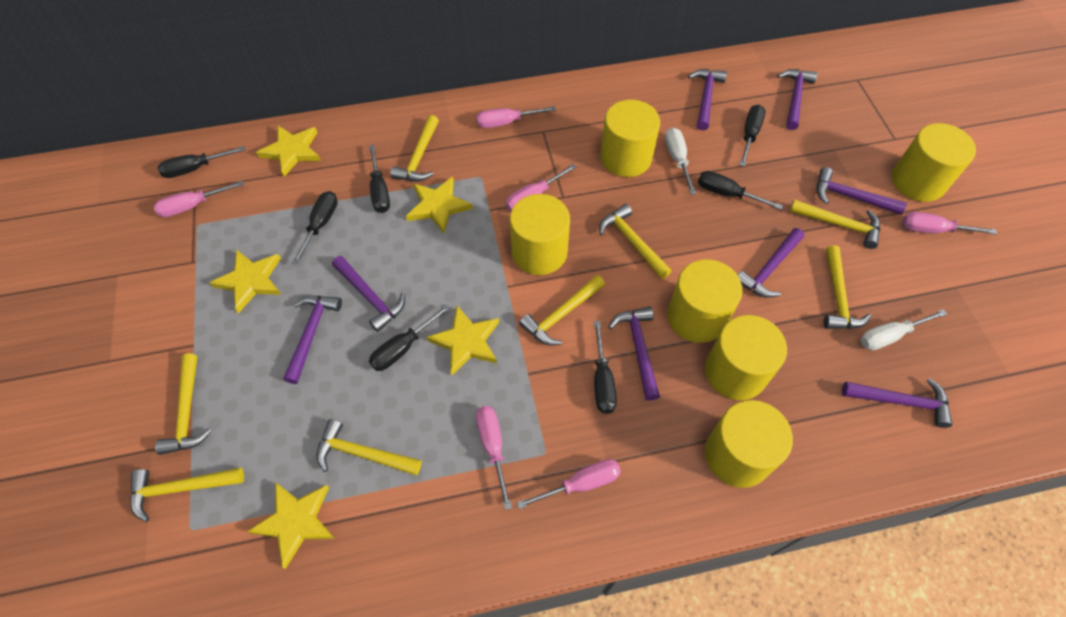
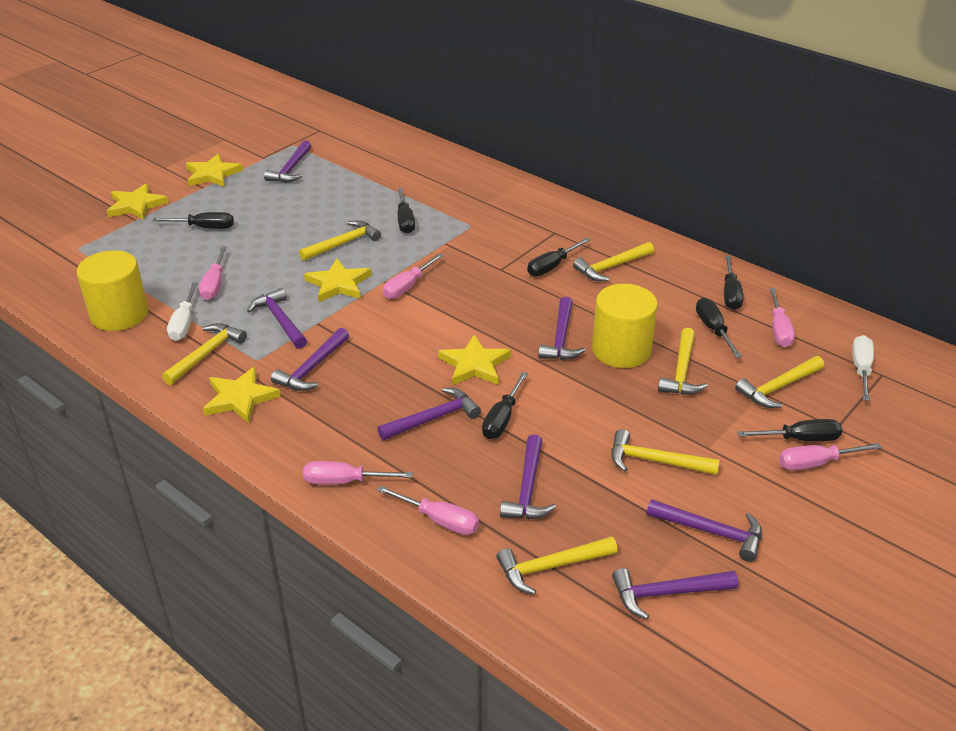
yellow cylinder: [510,194,570,275] [600,100,660,177] [667,259,742,343] [705,315,787,400] [705,400,793,488] [892,123,976,202] = 6 -> [77,250,148,331] [592,284,658,368] = 2
yellow hammer: [130,468,244,522] [155,353,211,455] [317,419,422,475] [390,115,439,181] [519,275,605,345] [599,204,671,279] [790,199,880,249] [824,245,871,329] = 8 -> [162,323,247,385] [299,220,381,261] [496,536,618,595] [573,242,654,281] [611,429,720,475] [658,328,708,395] [735,356,824,408] = 7

